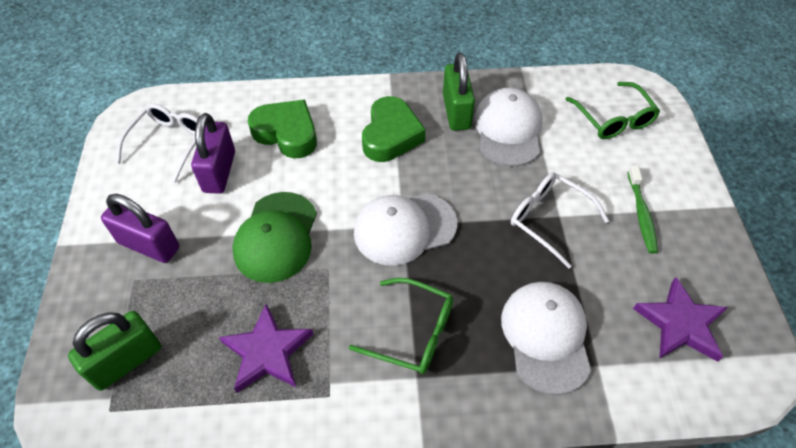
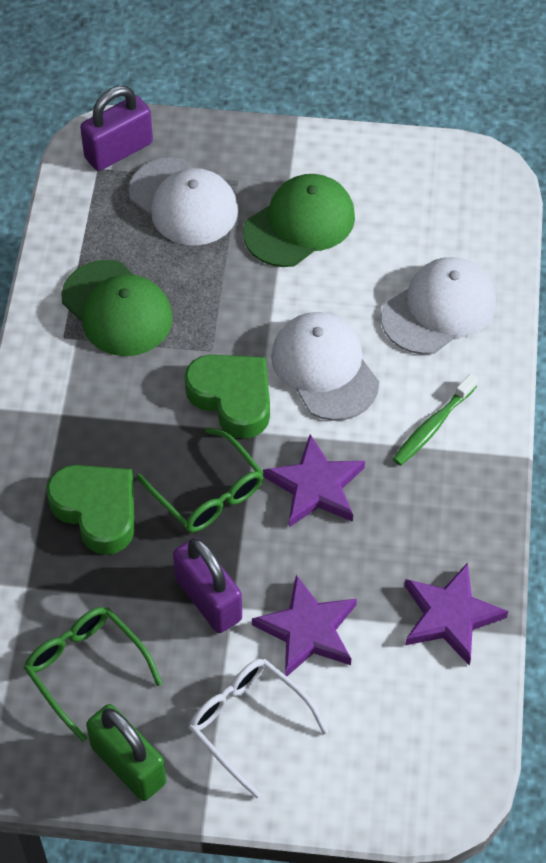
green cap: [233,192,317,283] = 1 -> [61,260,173,356] [243,174,355,267] = 2
green padlock: [68,311,161,391] [443,53,475,131] = 2 -> [86,704,166,801] = 1
purple star: [219,304,313,393] [633,277,728,362] = 2 -> [252,575,357,676] [263,434,365,527] [405,563,508,666] = 3
white glasses: [116,103,198,183] [511,172,609,269] = 2 -> [189,659,328,798] = 1

